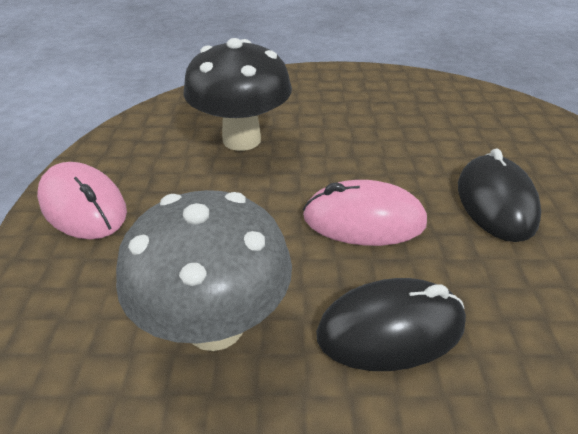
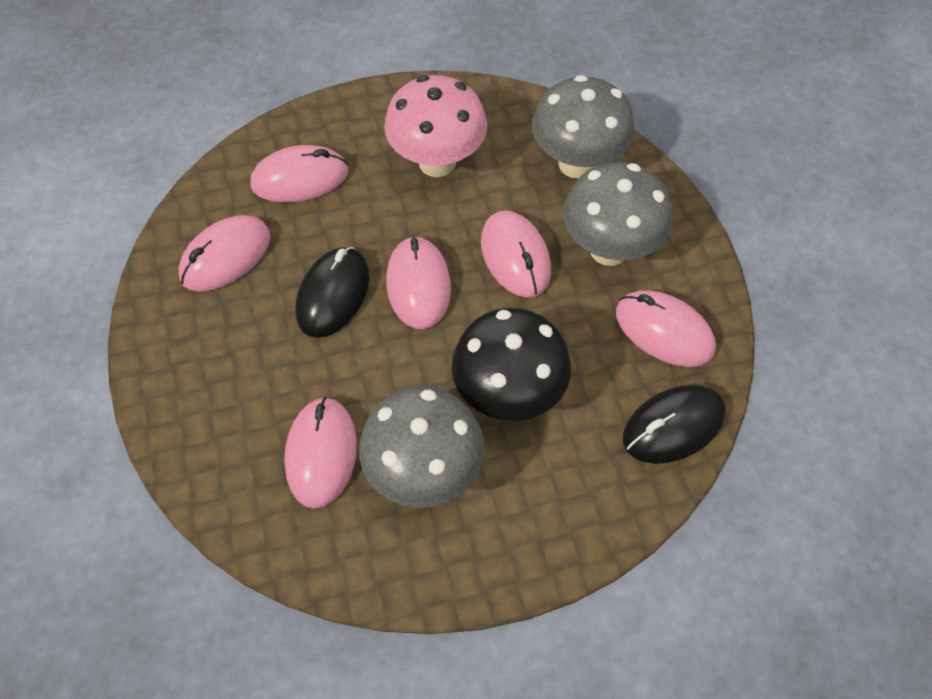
grey mushroom: [116,190,292,351] = 1 -> [359,386,485,508] [532,75,635,179] [563,162,672,266] = 3
pink mouse: [37,162,127,239] [303,180,427,246] = 2 -> [179,215,270,291] [250,145,348,203] [284,397,357,509] [386,235,451,329] [481,210,551,298] [616,290,716,367] = 6
pink mushroom: none = 0 -> [384,75,487,177] = 1

